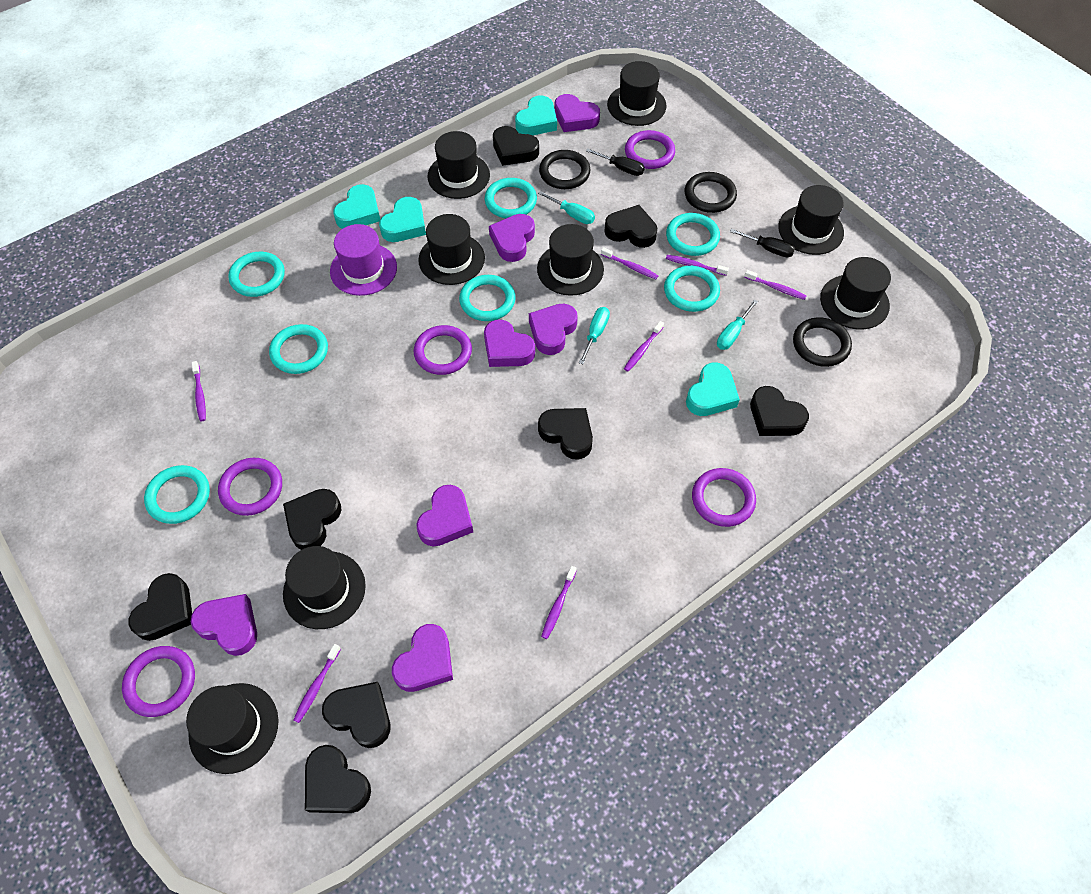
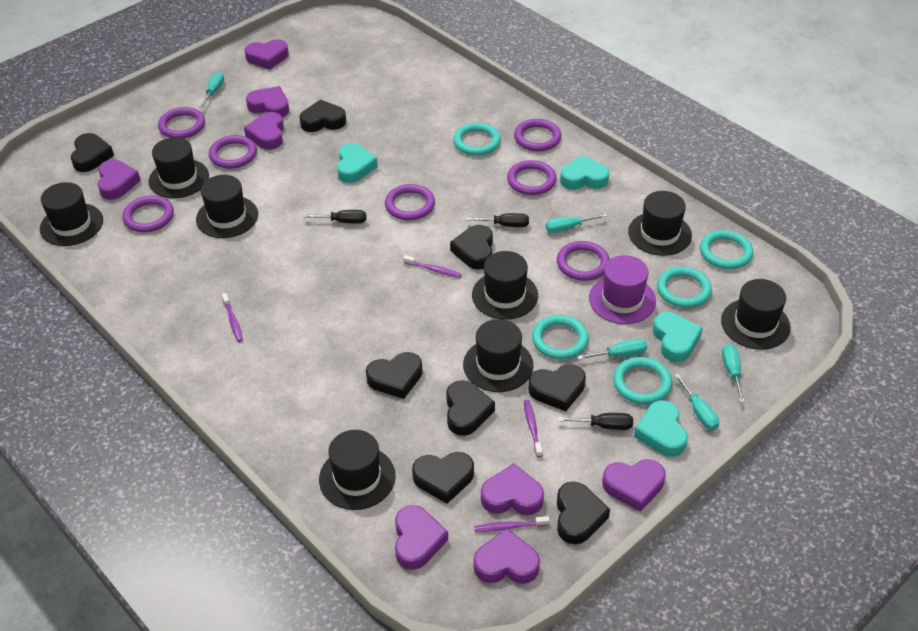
black ring: [539,150,591,189] [685,172,737,213] [793,317,852,367] = 3 -> none = 0
black screwdriver: [586,148,645,176] [730,229,795,257] = 2 -> [303,210,367,224] [466,213,529,227] [558,413,633,430] = 3
purple heart: [191,594,257,656] [392,624,453,692] [416,485,473,546] [484,320,535,367] [489,214,535,262] [529,303,578,355] [555,94,600,132] = 7 -> [97,159,141,200] [244,39,289,70] [244,112,284,150] [246,86,289,118] [395,505,448,570] [474,528,540,584] [481,463,544,515] [602,459,666,512] = 8
purple ring: [122,646,195,717] [218,458,282,516] [414,325,472,375] [625,130,675,169] [692,468,756,527] = 5 -> [122,196,174,232] [158,107,205,139] [209,135,257,169] [385,184,435,220] [507,160,557,195] [514,119,562,151] [557,241,610,281] = 7
purple toothbrush: [191,361,206,421] [293,644,341,723] [541,566,577,639] [601,247,658,279] [624,321,664,372] [666,255,729,276] [744,270,806,300] = 7 -> [222,293,243,342] [403,255,462,278] [474,516,550,532] [524,400,542,457] = 4
turquoise ring: [144,465,210,524] [228,252,285,297] [269,324,328,374] [459,275,516,321] [485,178,537,218] [664,266,720,312] [666,213,720,256] = 7 -> [453,123,501,156] [532,315,589,360] [613,357,672,405] [657,267,712,308] [700,230,753,269] = 5
turquoise screwdriver: [538,191,595,224] [579,307,610,364] [717,299,758,350] = 3 -> [200,72,224,108] [546,213,607,233] [578,339,647,360] [674,374,719,430] [722,344,745,402] = 5

